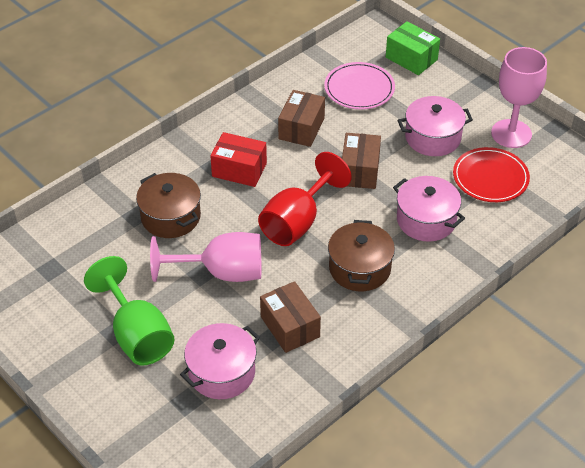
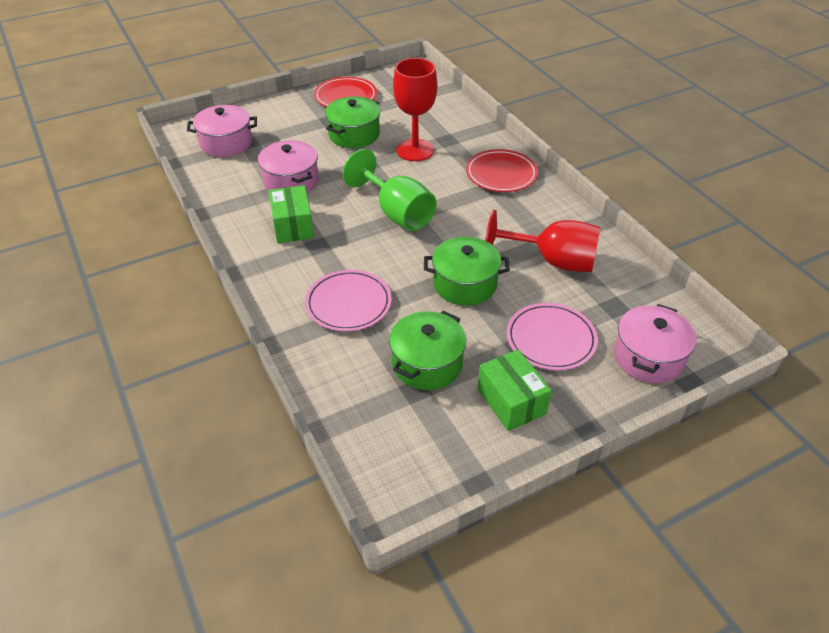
brown box: [260,281,321,353] [278,90,325,147] [342,133,381,189] = 3 -> none = 0
brown pot: [136,173,201,238] [328,220,395,291] = 2 -> none = 0
green box: [386,21,440,75] = 1 -> [269,185,314,243] [477,350,552,431] = 2
green pot: none = 0 -> [325,97,380,148] [389,311,466,390] [424,237,510,306] = 3
pink goblet: [150,232,261,282] [491,47,547,148] = 2 -> none = 0
pink plate: [324,62,395,110] = 1 -> [305,270,392,331] [507,303,598,370] = 2
red box: [210,132,267,187] = 1 -> none = 0
red goblet: [258,152,352,246] = 1 -> [393,58,437,161] [485,210,601,272] = 2
red plate: [453,147,530,202] = 1 -> [314,77,377,107] [466,149,538,192] = 2

